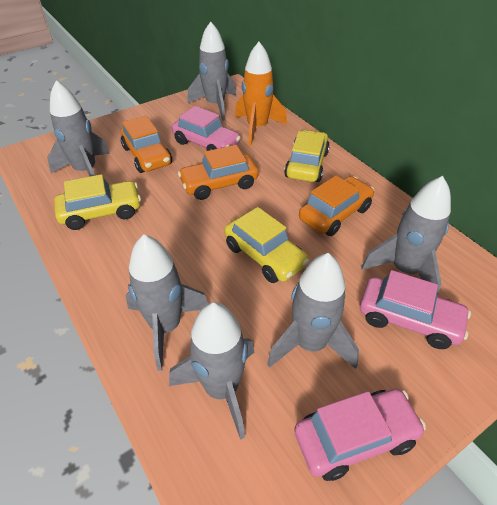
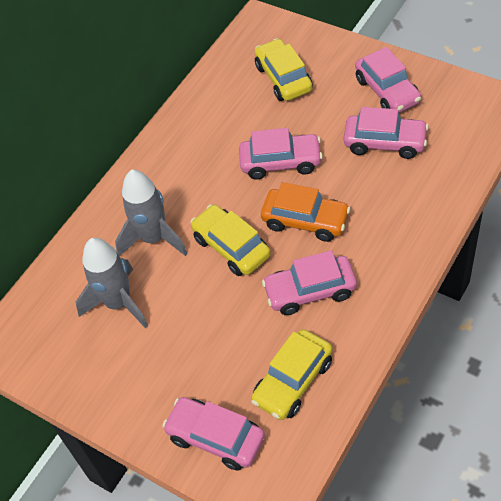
grey rocket: [47,80,110,176] [126,234,208,371] [169,302,255,440] [187,22,236,121] [267,253,359,369] [361,176,451,297] = 6 -> [76,238,148,329] [115,170,188,256] = 2
orange car: [121,116,172,173] [178,145,258,200] [299,176,374,236] = 3 -> [261,182,351,242] = 1
orange rocket: [235,42,287,146] = 1 -> none = 0
pink car: [172,106,241,151] [294,389,426,481] [360,270,471,349] = 3 -> [162,397,265,471] [239,128,323,179] [262,250,357,315] [344,107,429,159] [355,47,421,113] = 5

